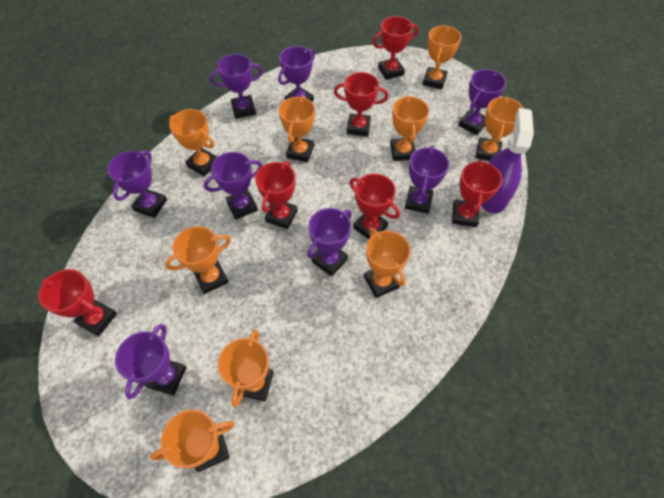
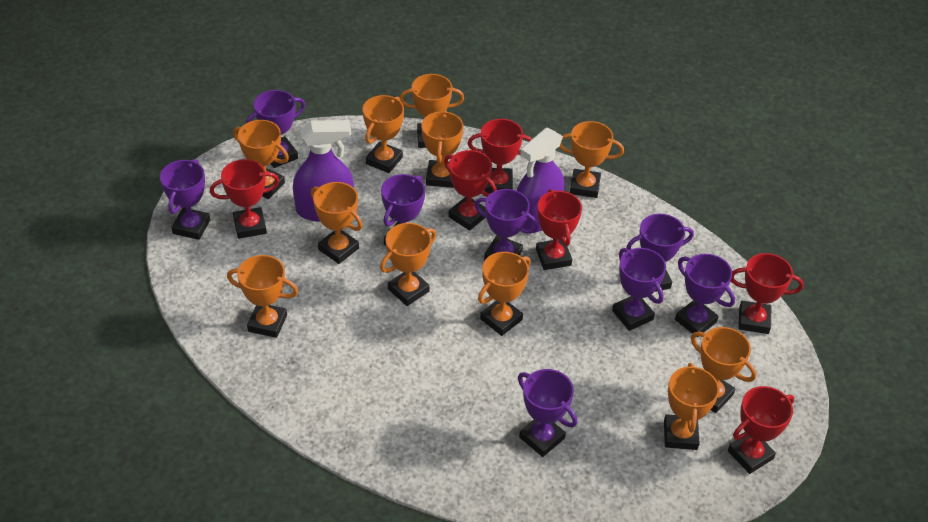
orange trophy: [150,409,235,472] [165,226,231,294] [169,109,217,176] [218,330,274,407] [278,96,315,162] [364,229,411,298] [390,95,429,161] [422,26,461,89] [475,97,524,161] = 9 -> [227,255,298,338] [233,120,289,199] [311,182,363,264] [363,95,404,173] [380,223,436,306] [400,74,464,148] [422,110,463,188] [478,252,531,336] [559,121,624,198] [664,363,719,450] [691,327,756,413] = 11
purple spray bottle: [481,108,534,214] = 1 -> [293,120,354,222] [517,128,565,232] = 2

